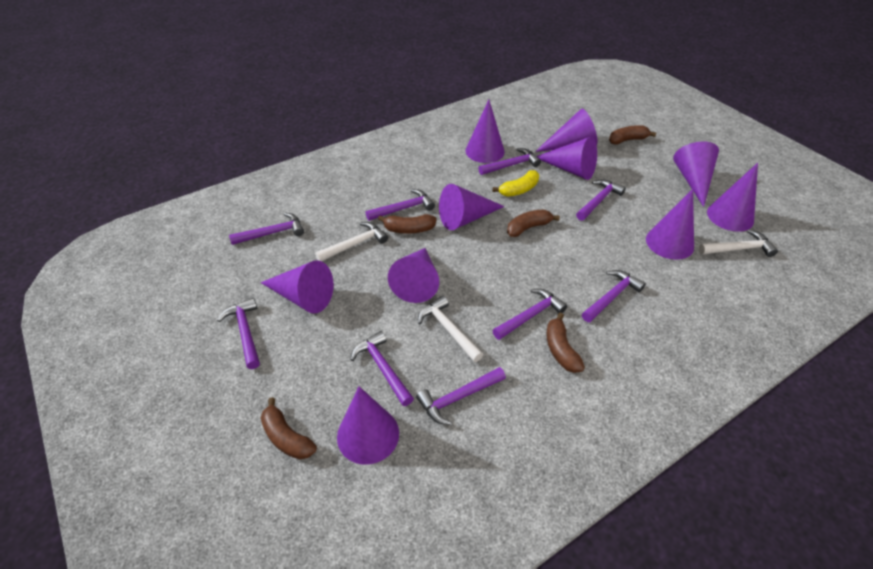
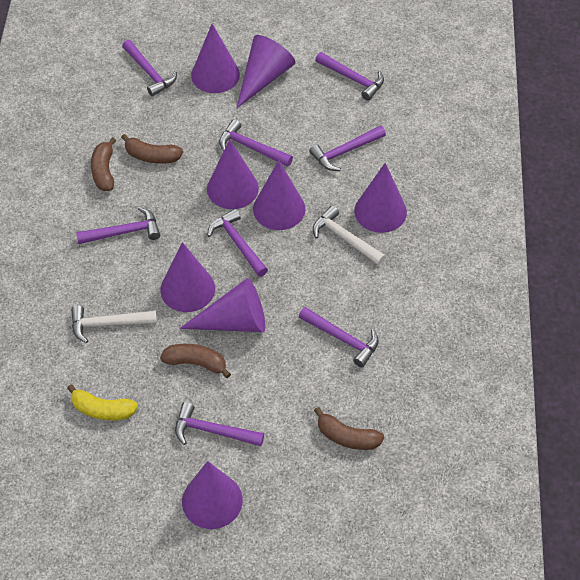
brown banana: [261,397,317,459] [378,214,437,234] [507,210,560,237] [546,313,585,373] [609,125,656,145] = 5 -> [91,137,116,191] [121,134,183,164] [160,344,231,378] [314,407,384,450] = 4
purple cone: [261,260,333,314] [337,387,399,465] [388,248,439,303] [439,184,505,230] [465,100,505,163] [535,109,598,152] [537,137,597,180] [646,189,694,260] [673,141,719,207] [707,163,758,232] = 10 -> [160,242,215,312] [179,278,265,332] [182,461,243,529] [191,24,240,93] [207,139,259,209] [237,35,295,108] [253,160,305,230] [354,163,407,233] = 8
purple hammer: [217,298,260,369] [229,213,304,245] [351,331,414,406] [366,189,435,221] [416,367,506,425] [478,148,541,175] [492,289,567,340] [576,179,626,221] [582,270,646,322] = 9 -> [76,207,160,244] [122,40,177,97] [175,402,264,446] [207,209,268,277] [219,119,293,167] [299,307,379,367] [309,125,386,171] [315,52,384,101] = 8
white hammer: [315,222,388,261] [418,296,484,362] [699,230,778,257] = 3 -> [71,305,157,343] [313,206,386,265] = 2

